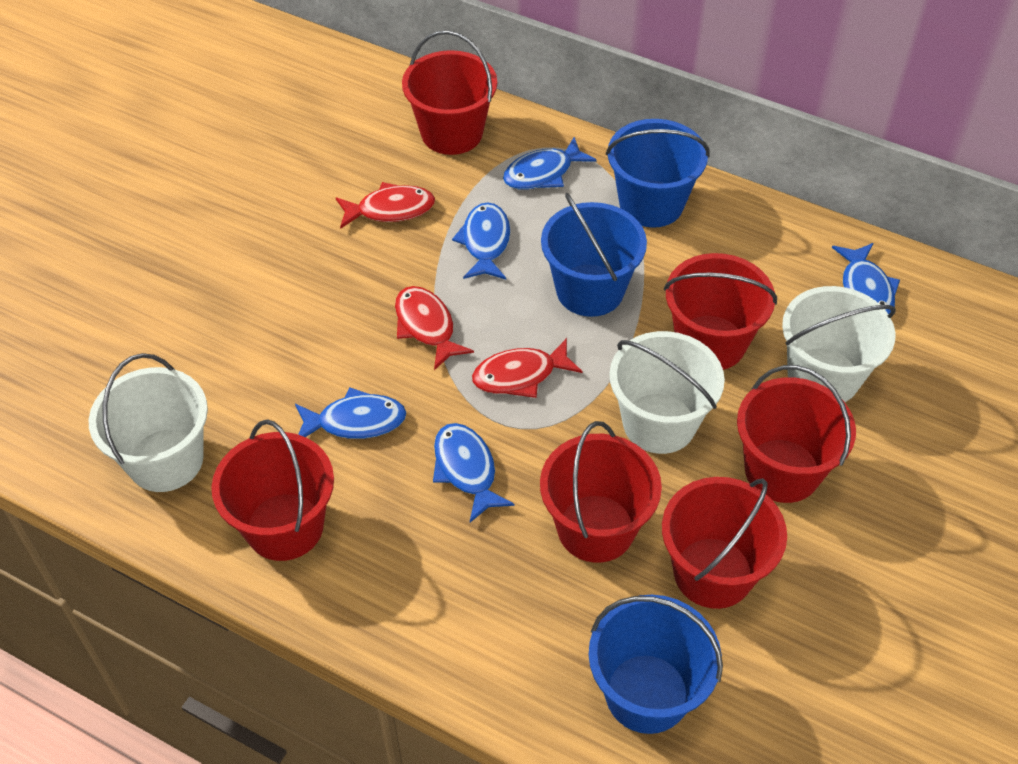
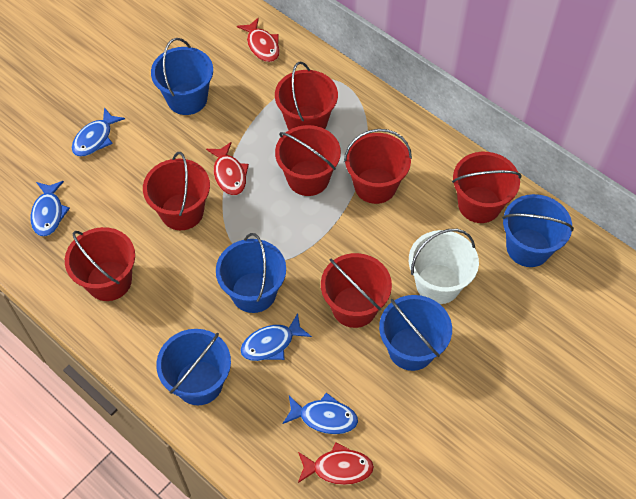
blue bucket: [541,193,647,317] [589,595,723,734] [606,119,710,228] = 3 -> [151,38,213,115] [156,329,231,405] [216,233,286,313] [379,295,452,371] [502,194,574,267] = 5
blue fish: [295,387,407,439] [433,423,515,522] [452,202,510,279] [503,137,597,190] [832,243,900,314] = 5 -> [31,181,70,236] [72,107,125,157] [241,313,312,361] [282,392,358,434] = 4
red bucket: [211,419,334,561] [402,30,497,155] [540,421,662,563] [662,477,787,609] [664,253,777,370] [737,365,856,503] = 6 -> [65,227,135,301] [143,152,210,230] [275,62,338,130] [275,125,341,196] [321,253,392,328] [344,129,412,204] [452,152,522,223] = 7
white bucket: [89,353,208,492] [609,331,725,454] [782,286,896,402] = 3 -> [409,229,479,304] = 1

